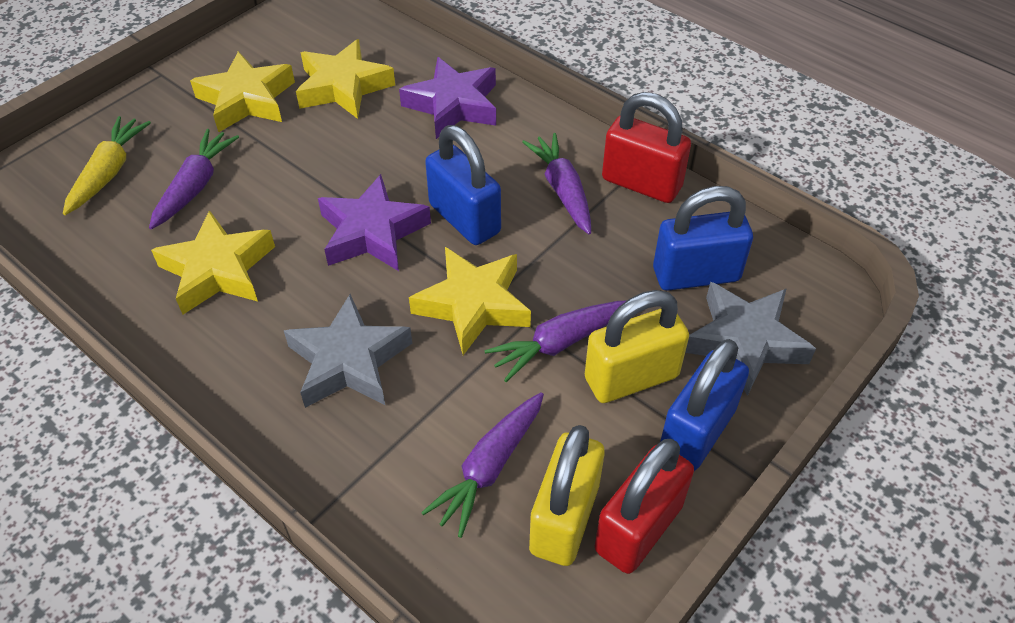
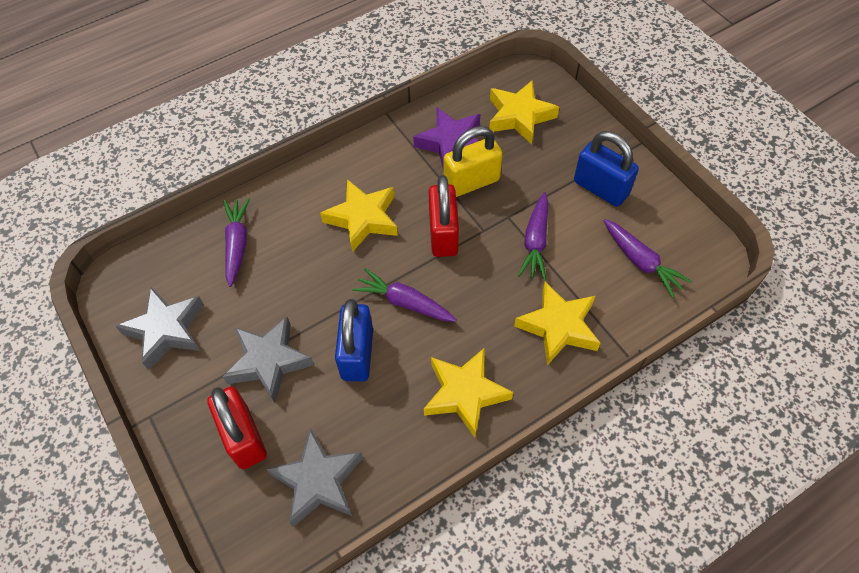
blue padlock: [425,125,501,245] [653,186,753,291] [660,339,749,471] = 3 -> [335,299,373,382] [574,131,639,207] = 2
grey star: [284,294,412,408] [685,282,816,396] = 2 -> [115,287,204,370] [223,317,314,403] [266,428,363,527] = 3
purple star: [318,174,431,271] [399,57,496,139] = 2 -> [413,108,480,172] = 1
yellow carrot: [63,116,151,215] = 1 -> none = 0
yellow padlock: [529,425,605,566] [585,290,689,403] = 2 -> [444,126,503,197] = 1

